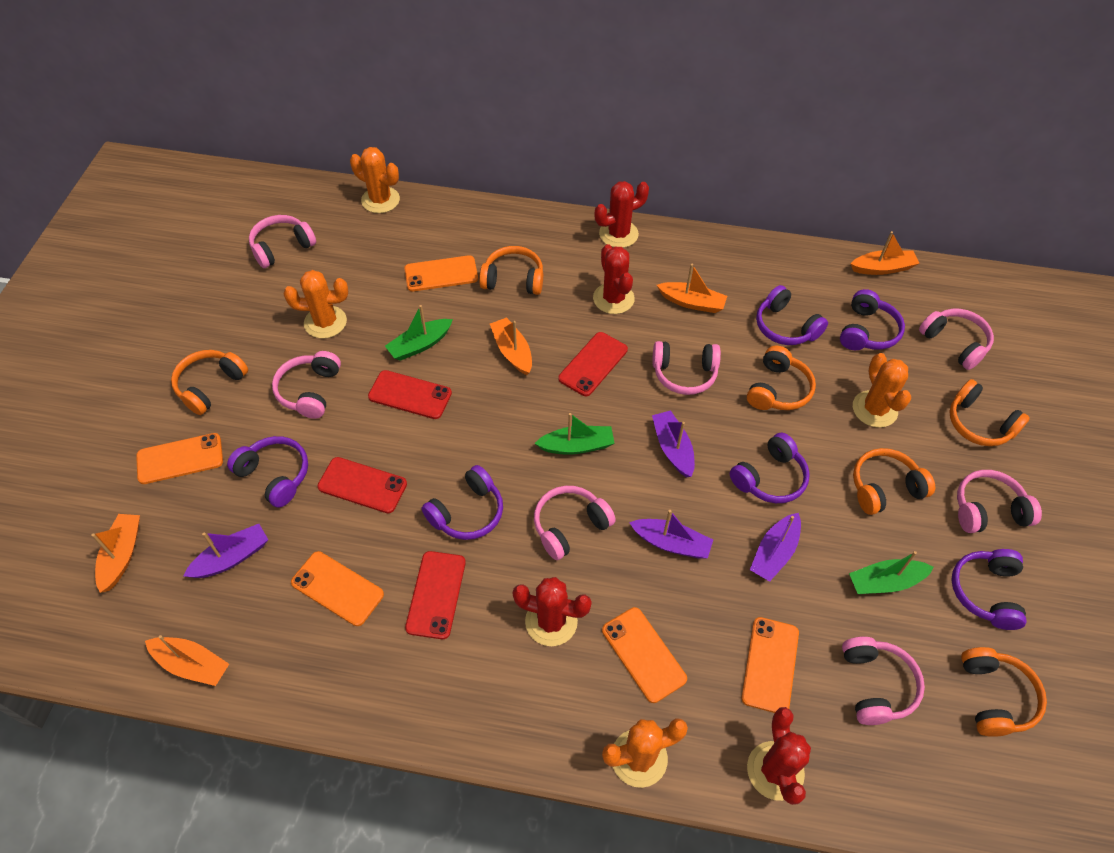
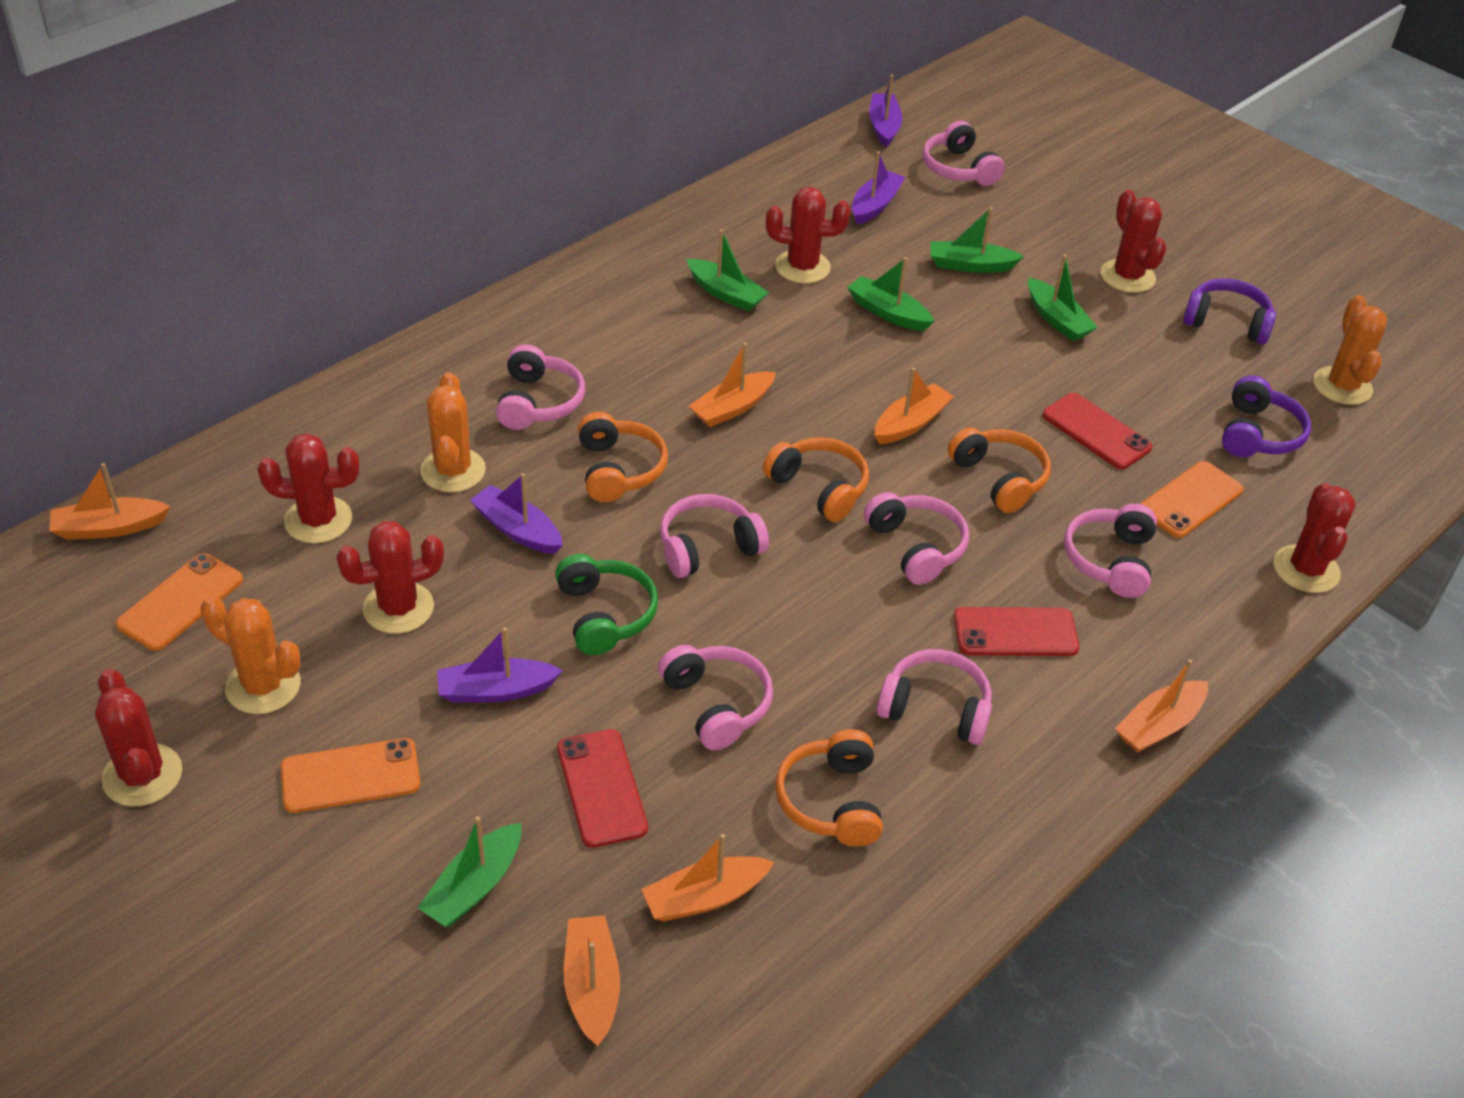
green boat: [385,305,453,361] [535,413,615,455] [849,551,934,594] = 3 -> [418,816,522,927] [686,229,769,311] [847,257,935,331] [930,207,1024,273] [1028,255,1098,341] = 5
green headphones: none = 0 -> [555,554,658,655] = 1
orange boat: [91,514,140,593] [145,635,229,686] [490,317,532,375] [657,264,727,313] [851,231,920,275] = 5 -> [49,463,170,540] [564,915,620,1046] [641,834,774,921] [689,342,776,427] [874,368,954,444] [1115,659,1208,753] = 6
orange cactus: [284,270,348,339] [350,147,400,213] [602,719,688,788] [853,353,911,428] = 4 -> [201,596,301,714] [420,372,486,492] [1313,295,1387,405] = 3
orange headphones: [171,350,248,415] [479,246,543,295] [747,346,816,410] [853,448,935,515] [949,379,1030,446] [961,647,1047,737] = 6 -> [578,412,668,502] [763,437,869,522] [775,729,883,846] [948,427,1051,513] = 4
orange phone: [136,433,223,484] [291,551,384,626] [404,255,478,291] [602,607,687,703] [741,617,799,713] = 5 -> [116,553,243,651] [281,738,421,813] [1141,461,1244,538] = 3
purple headphones: [227,436,308,508] [422,465,503,540] [730,433,810,503] [756,285,828,345] [840,289,905,350] [951,549,1026,630] = 6 -> [1183,278,1276,344] [1222,375,1311,457] = 2
red cactus: [512,577,592,646] [593,244,635,314] [595,181,649,248] [747,707,811,805] = 4 -> [95,669,182,807] [258,433,359,543] [336,521,444,634] [766,187,850,283] [1101,190,1166,293] [1274,483,1356,593] = 6
red phone: [317,457,407,513] [368,370,452,419] [405,551,466,639] [558,332,628,396] = 4 -> [557,729,648,848] [954,607,1080,656] [1042,393,1153,469] = 3

